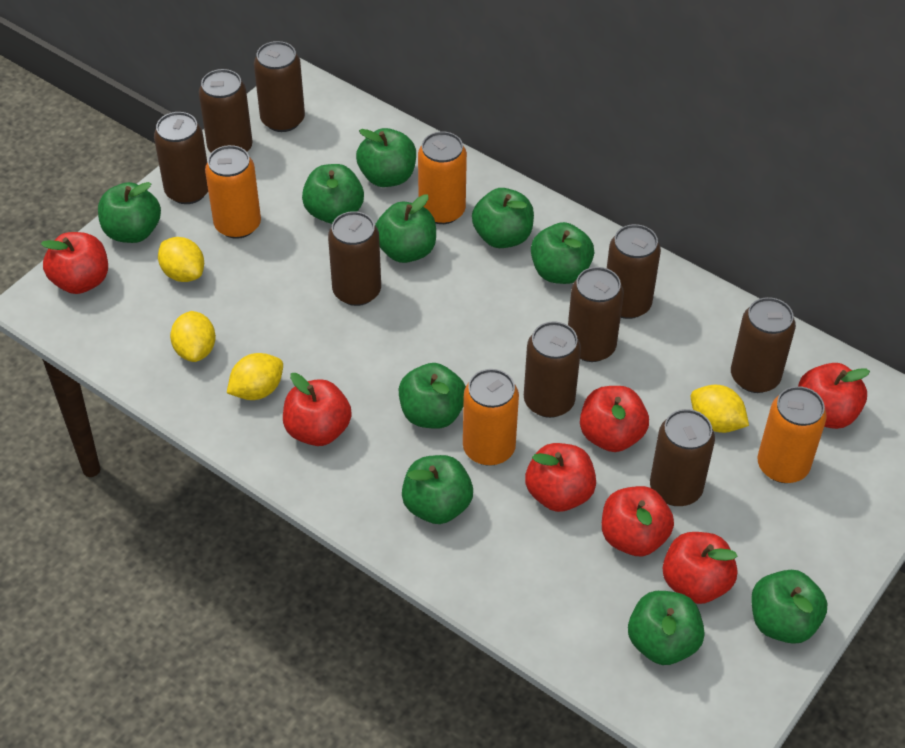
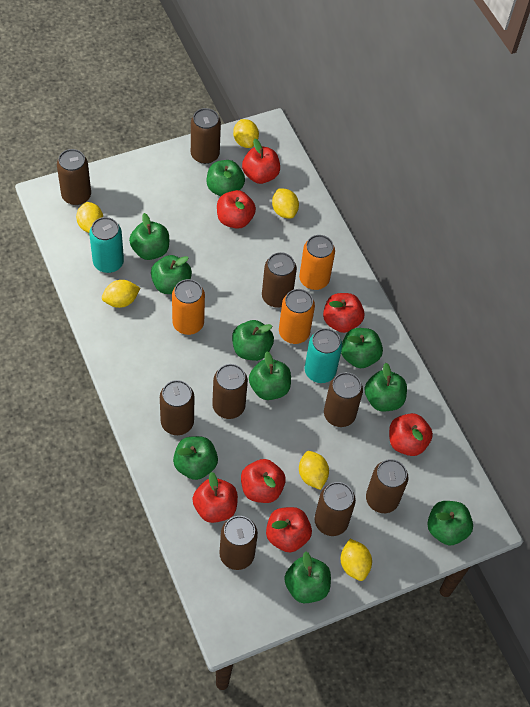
orange can: [205,145,261,239] [418,132,467,224] [463,369,519,466] [758,386,827,483] = 4 -> [172,279,205,335] [279,289,315,344] [299,235,335,290] = 3
turquoise can: none = 0 -> [89,217,124,273] [305,328,342,383] = 2
yellow lemon: [158,237,204,282] [170,311,216,362] [227,353,283,400] [691,385,749,433] = 4 -> [76,202,103,233] [102,280,140,308] [233,119,259,148] [272,188,299,219] [299,451,329,490] [341,539,372,581] = 6

